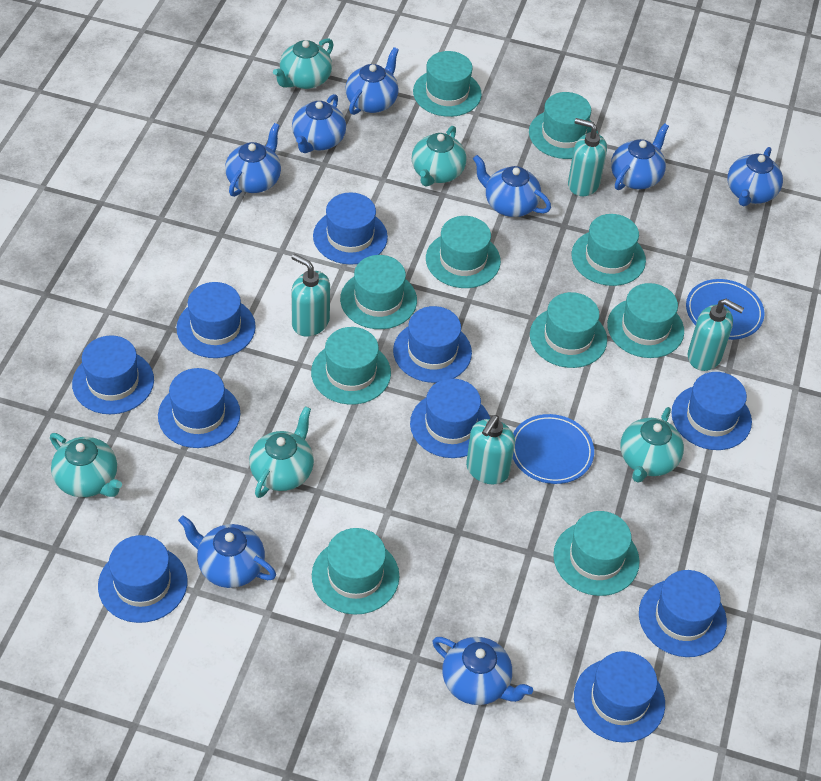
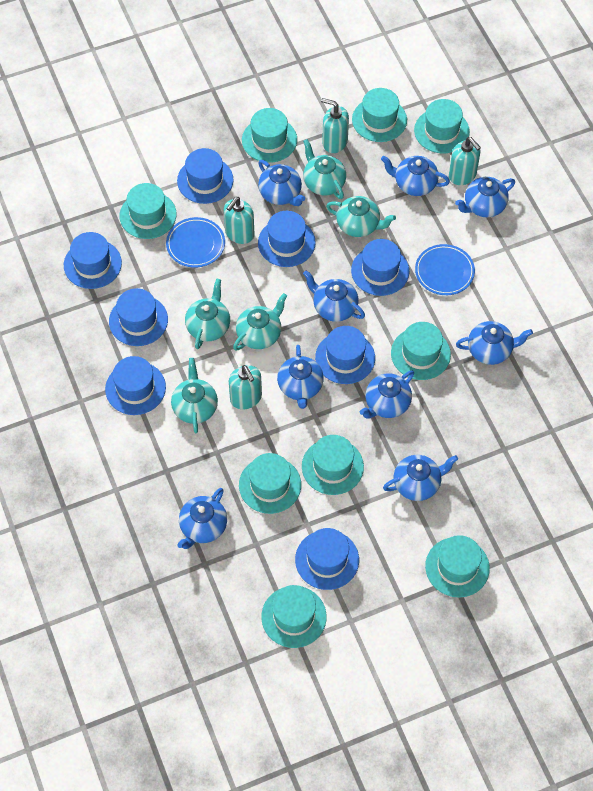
blue hat: [72,335,154,414] [98,535,187,623] [158,368,240,448] [177,282,256,358] [313,193,388,265] [393,306,472,383] [410,378,490,458] [574,651,665,743] [639,570,727,657] [671,372,752,450] = 10 -> [64,232,122,289] [105,356,166,415] [109,288,168,346] [177,148,234,204] [258,211,316,267] [295,528,359,590] [315,326,375,384] [351,239,409,296] = 8
blue teapot: [178,515,276,588] [225,123,281,197] [292,94,346,153] [346,47,399,115] [433,637,533,705] [473,155,551,217] [611,123,669,190] [728,147,783,206] = 8 -> [177,488,227,549] [258,160,305,206] [277,345,324,409] [303,270,365,322] [360,370,414,419] [381,156,450,196] [383,455,458,501] [455,177,515,217] [456,321,533,365] = 9
turquoise hat: [311,327,391,405] [312,528,400,615] [340,255,417,329] [413,51,482,117] [426,216,501,288] [529,92,598,159] [530,292,607,368] [553,511,640,596] [571,214,646,286] [607,283,684,358] = 10 -> [119,183,177,239] [239,453,301,514] [242,108,297,163] [261,585,327,648] [302,435,364,495] [352,88,407,142] [391,322,451,380] [414,99,470,153] [425,535,490,598] = 9

